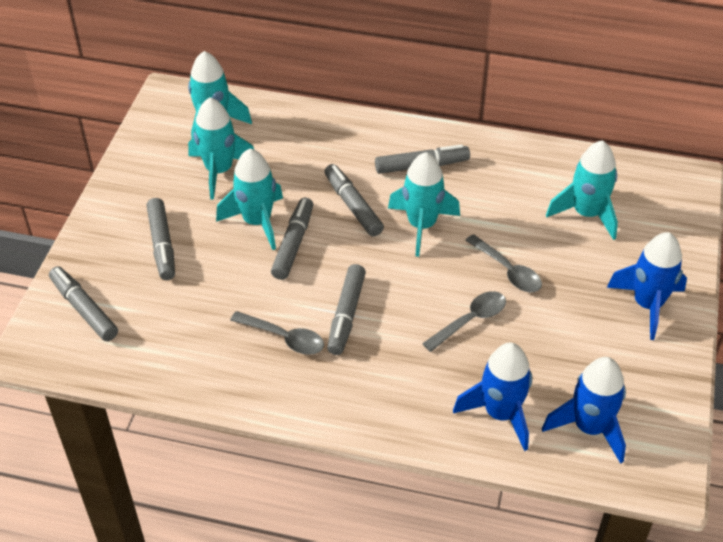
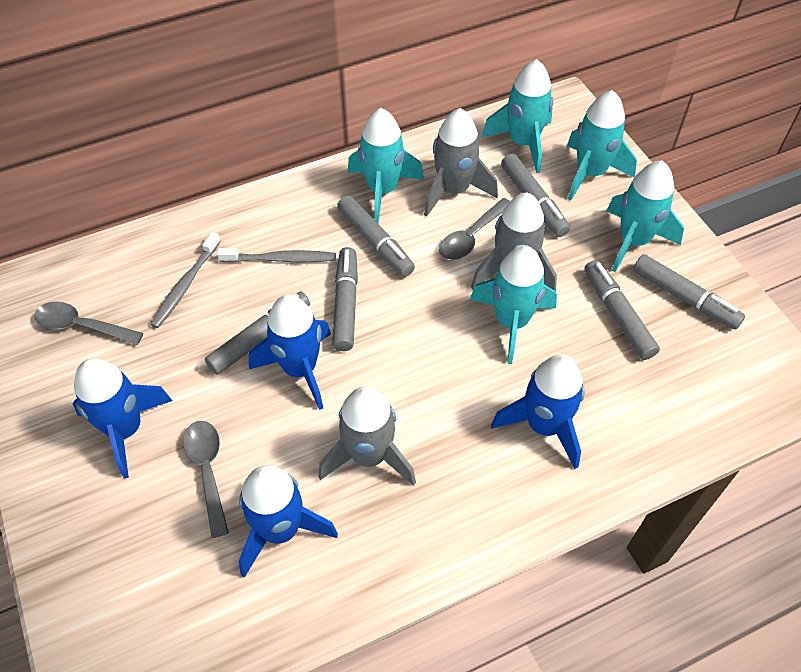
blue rocket: [453,343,532,451] [542,357,626,464] [607,232,687,340] = 3 -> [73,358,172,479] [239,465,338,578] [249,295,331,410] [491,354,585,469] = 4
grey rocket: none = 0 -> [318,386,416,486] [424,108,498,217] [471,193,557,292] = 3
grey toothbrush: none = 0 -> [150,232,221,328] [217,248,336,262] = 2

